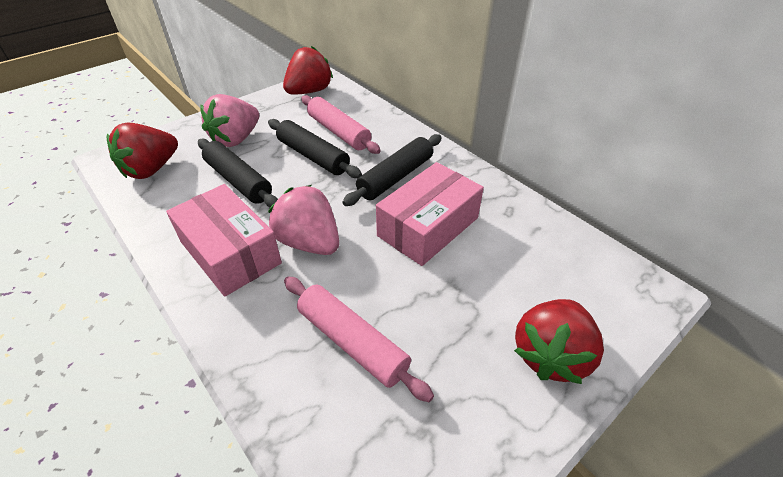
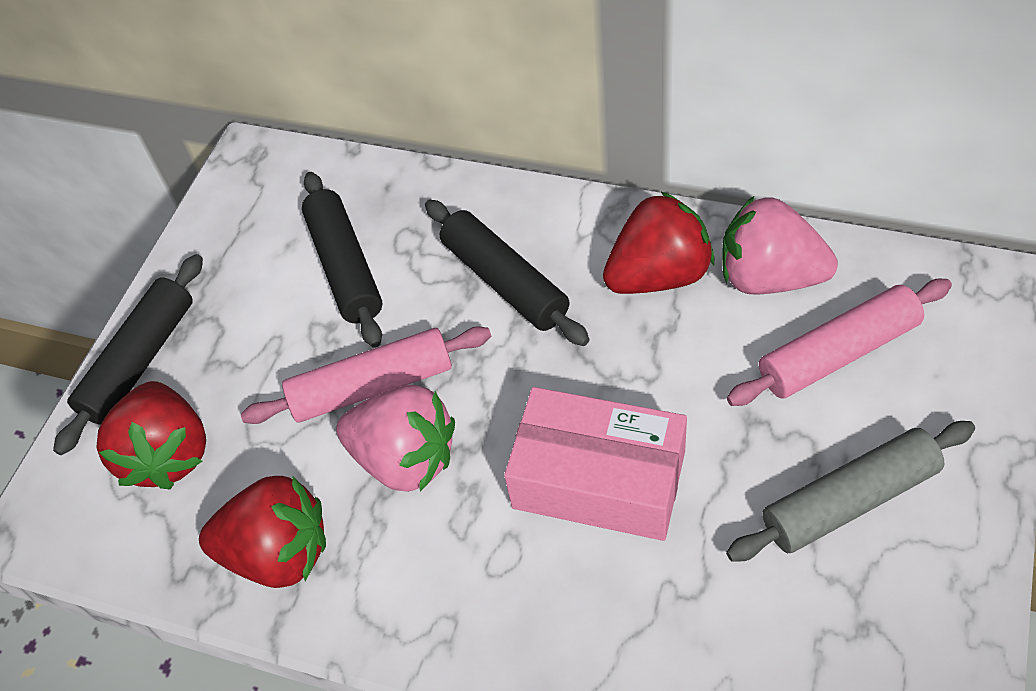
grey rolling pin: none = 0 -> [726,421,975,562] = 1
pink box: [166,184,282,297] [376,162,484,266] = 2 -> [504,387,687,541] = 1

